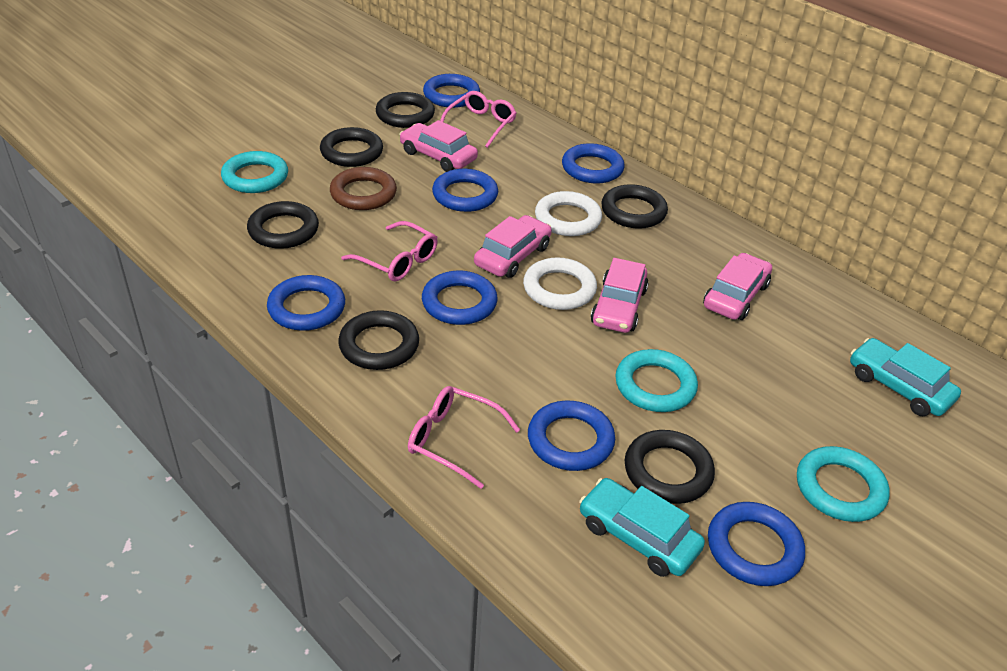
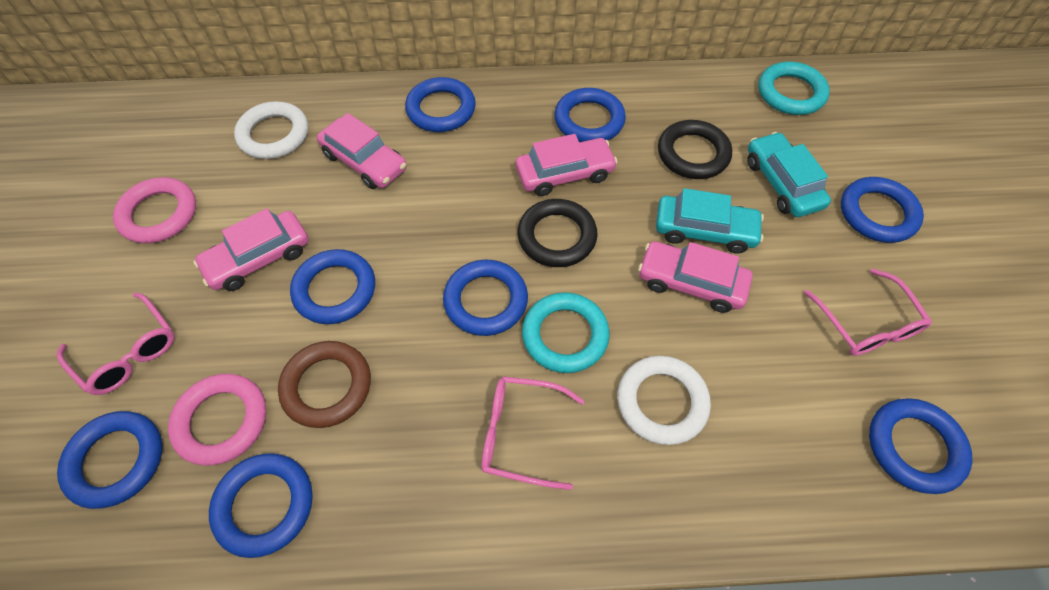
black ring: [247,201,319,249] [320,127,383,167] [338,310,419,370] [376,92,435,128] [601,184,668,229] [625,430,715,504] = 6 -> [518,199,598,267] [658,120,732,179] = 2
blue ring: [267,275,345,331] [422,271,498,325] [423,74,480,108] [432,169,498,212] [528,400,615,471] [562,143,624,184] [708,502,805,586] = 7 -> [57,411,163,509] [209,453,313,558] [290,249,375,324] [405,77,476,132] [443,260,528,336] [554,88,626,142] [841,177,924,243] [869,398,973,494] = 8
pink ring: none = 0 -> [113,177,196,244] [168,374,266,466] = 2
turquoise ring: [221,151,288,193] [615,349,698,412] [797,446,890,522] = 3 -> [522,292,610,373] [758,61,830,115] = 2

